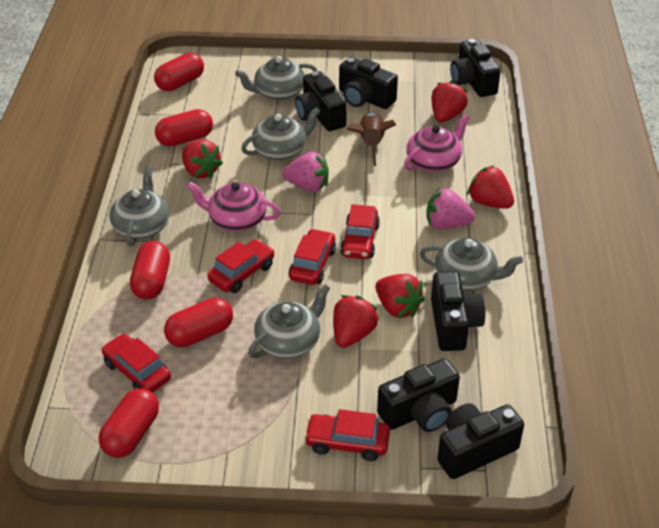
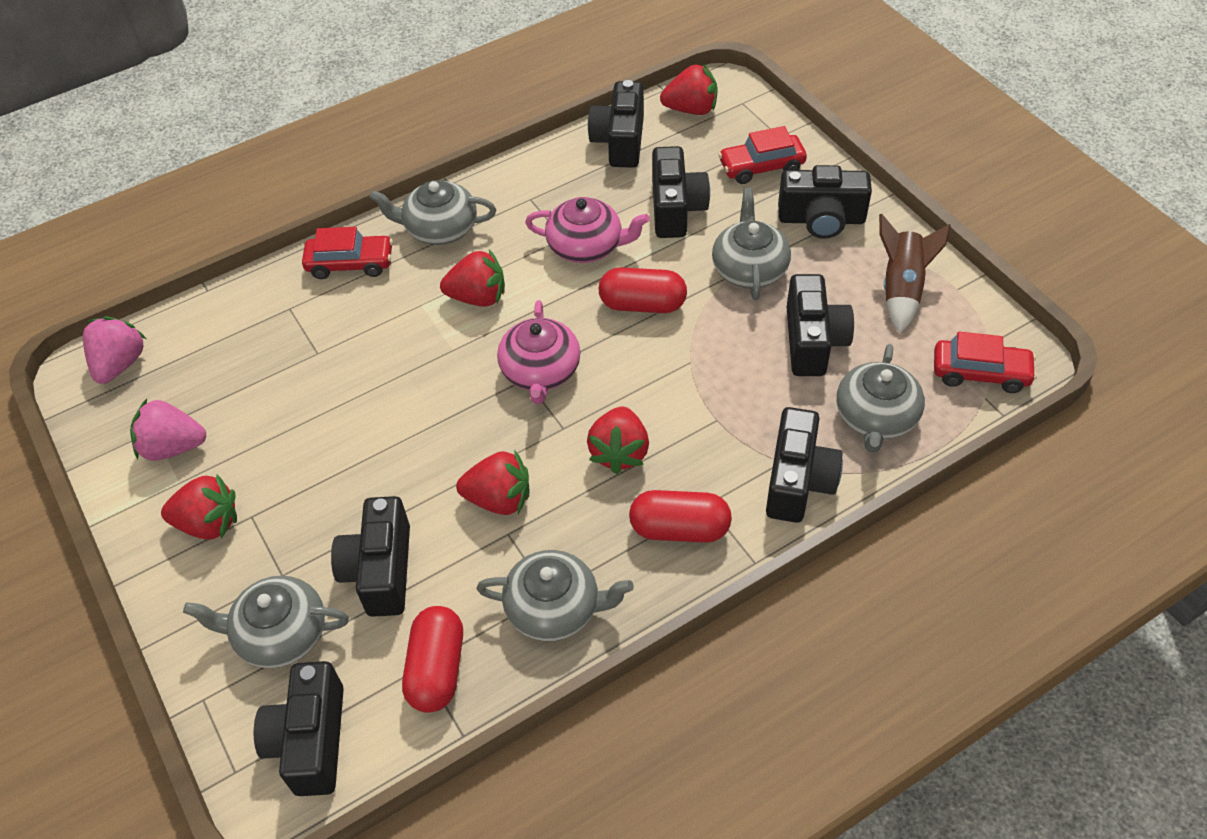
black camera: [295,71,347,131] [339,57,398,109] [377,358,460,432] [431,271,485,351] [437,403,524,479] [450,39,501,97] = 6 -> [254,661,344,796] [331,496,410,617] [588,80,644,168] [652,146,710,238] [766,407,843,523] [778,165,872,239] [787,274,854,376] = 7
red capsule: [99,389,159,458] [130,241,170,299] [154,53,204,91] [155,109,213,147] [164,297,233,347] = 5 -> [402,606,463,713] [599,267,687,313] [629,490,732,543] = 3
red car: [101,334,171,393] [207,239,275,293] [289,228,336,285] [304,409,390,461] [340,204,380,259] = 5 -> [302,227,393,279] [718,126,807,184] [934,332,1037,393] = 3

